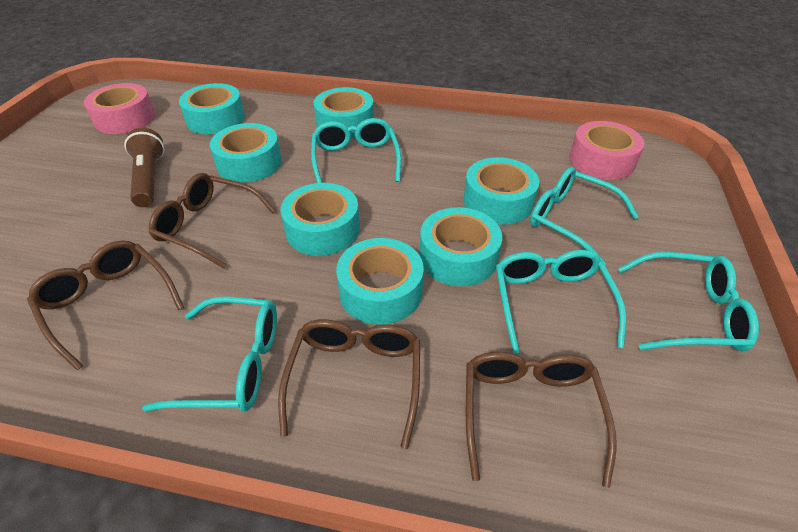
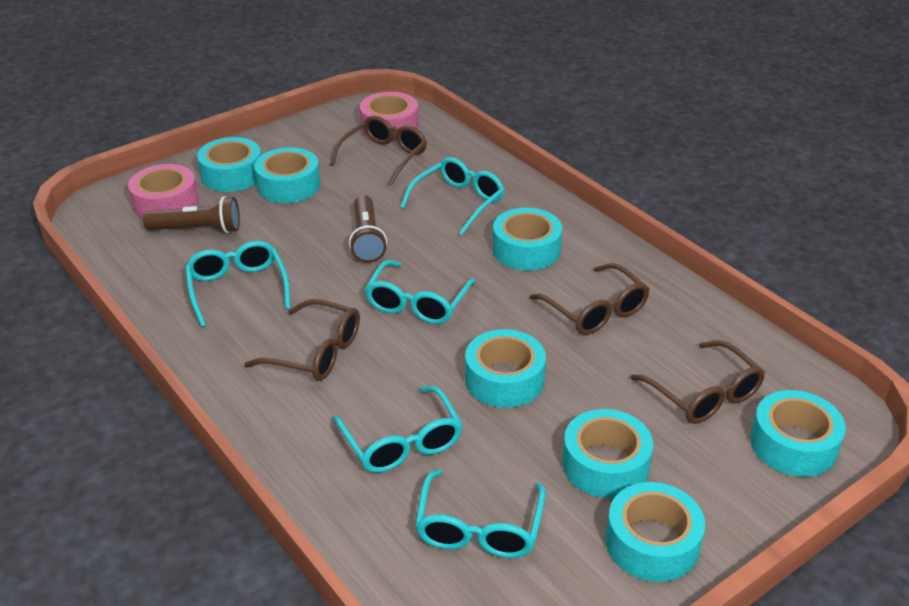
brown flashlight: [124,128,164,207] = 1 -> [143,196,240,233] [349,195,387,263] = 2

